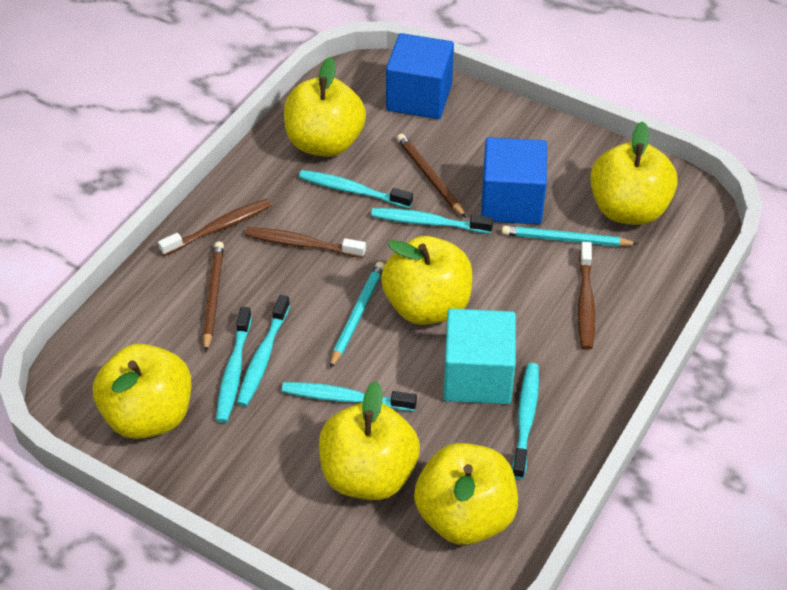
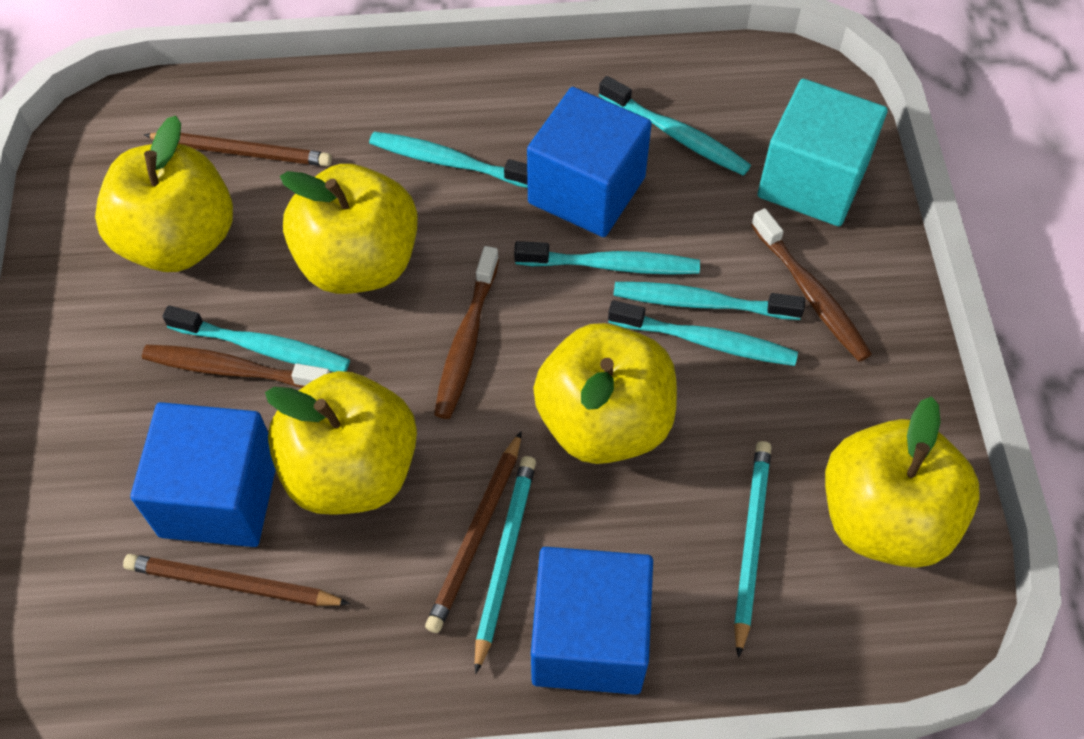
blue cube: [386,33,454,119] [481,137,547,224] = 2 -> [130,402,276,547] [527,87,652,237] [531,547,653,695] = 3
brown pencil: [203,241,224,353] [397,134,466,218] = 2 -> [123,554,350,606] [144,133,332,167] [425,431,522,633] = 3
yellow apple: [93,344,192,439] [284,57,366,157] [319,381,420,500] [381,236,473,325] [414,443,518,545] [590,121,678,225] = 6 -> [95,116,233,272] [265,371,417,515] [280,164,418,294] [533,323,677,464] [825,396,980,568] = 5

